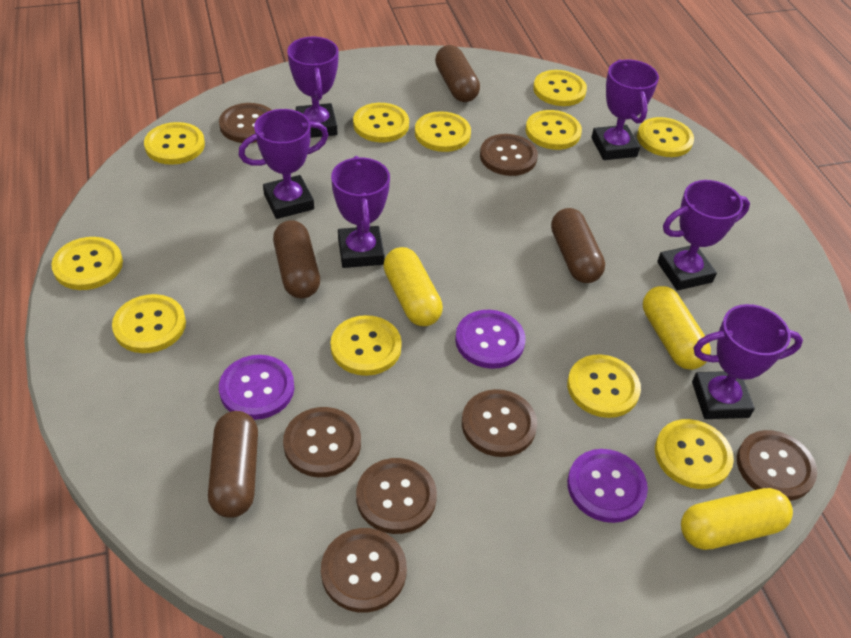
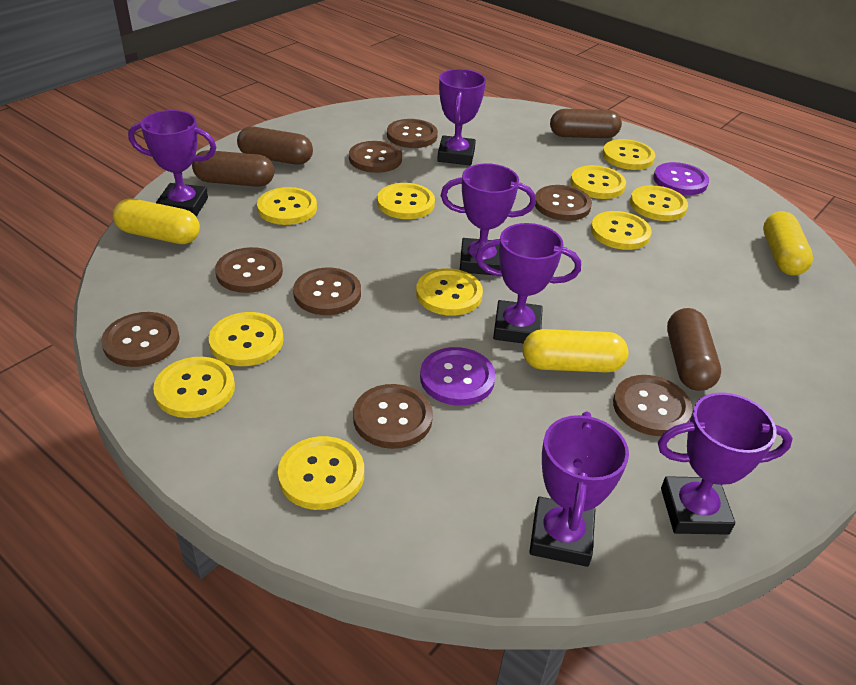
brown button: [219,103,271,143] [283,407,361,477] [321,528,407,613] [356,458,437,534] [462,389,537,457] [480,134,538,176] [737,430,817,501] = 7 -> [101,312,180,367] [215,247,283,293] [293,268,361,315] [349,141,402,173] [353,384,433,449] [387,119,438,148] [535,185,592,221] [613,375,692,436] = 8
purple button: [219,355,294,420] [455,310,526,369] [567,449,648,523] = 3 -> [420,347,495,406] [653,162,709,195] = 2
yellow button: [51,237,123,290] [112,294,186,353] [144,122,205,165] [330,315,402,376] [353,103,409,142] [415,111,471,152] [525,110,582,150] [533,70,587,106] [567,354,641,418] [637,117,694,157] [655,419,734,489] = 11 -> [153,357,235,418] [209,312,284,366] [257,187,317,225] [278,436,364,510] [377,183,435,219] [416,268,483,316] [570,165,626,199] [591,211,652,250] [602,139,655,170] [630,185,688,221] = 10

